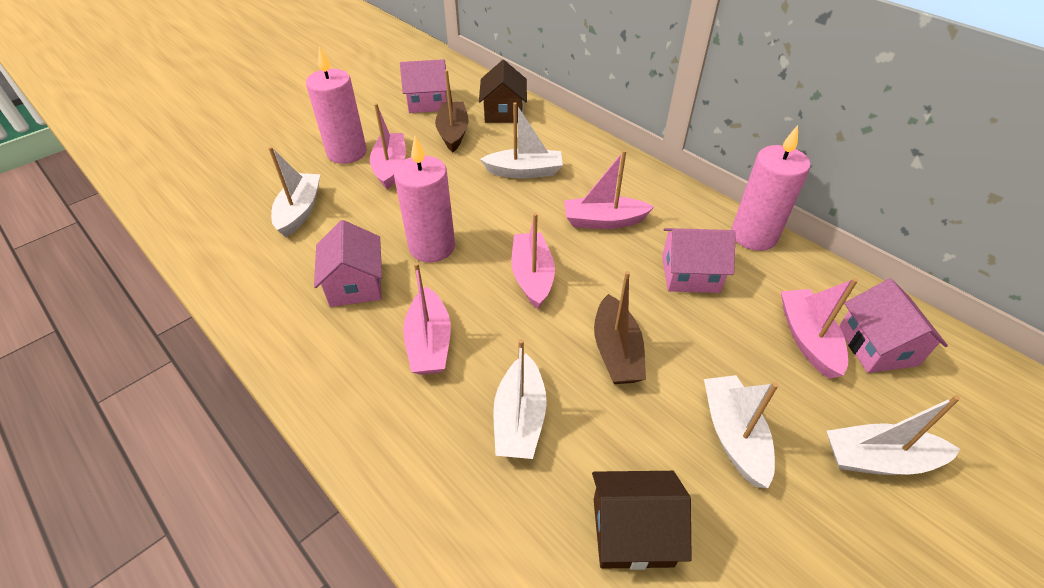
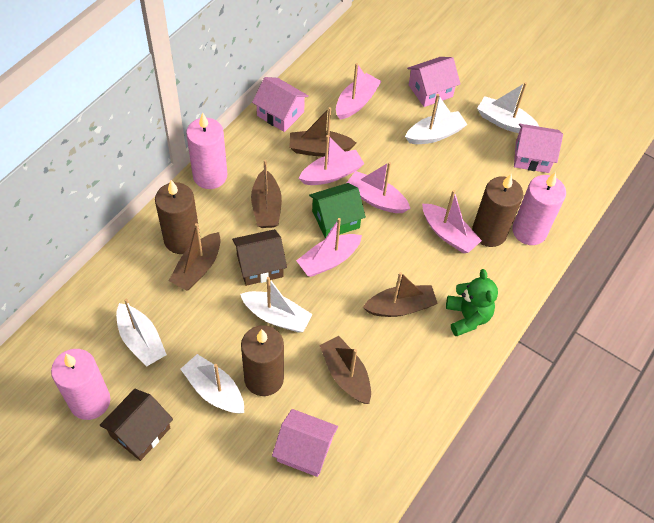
brown boat: [435,70,469,152] [594,271,646,384] = 2 -> [169,223,221,291] [251,160,282,228] [289,107,356,157] [319,336,371,404] [363,272,438,317] = 5
brown candle: none = 0 -> [155,180,200,254] [241,325,284,396] [472,174,523,247] = 3
green house: none = 0 -> [309,183,366,238] = 1
green teddy bear: none = 0 -> [446,269,498,336] = 1

